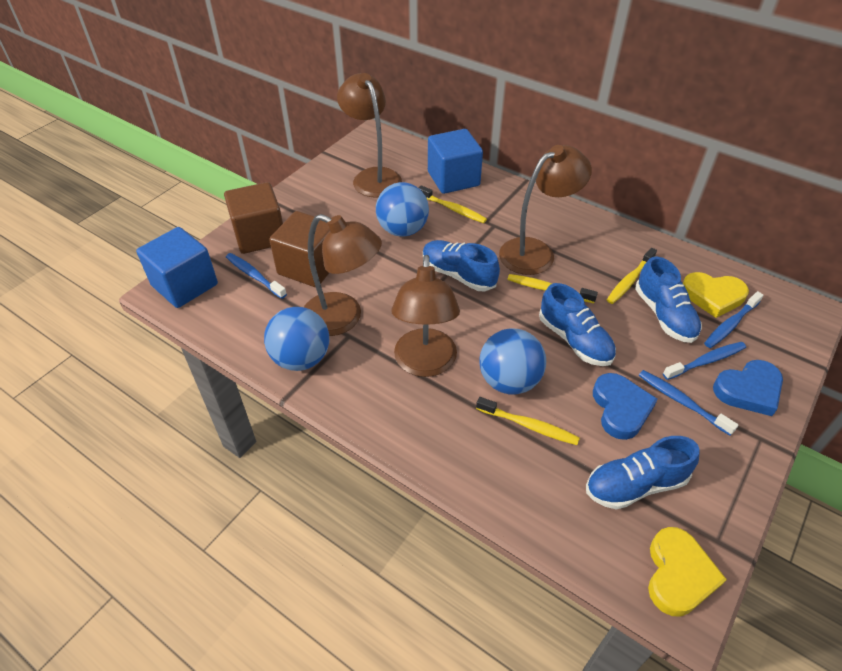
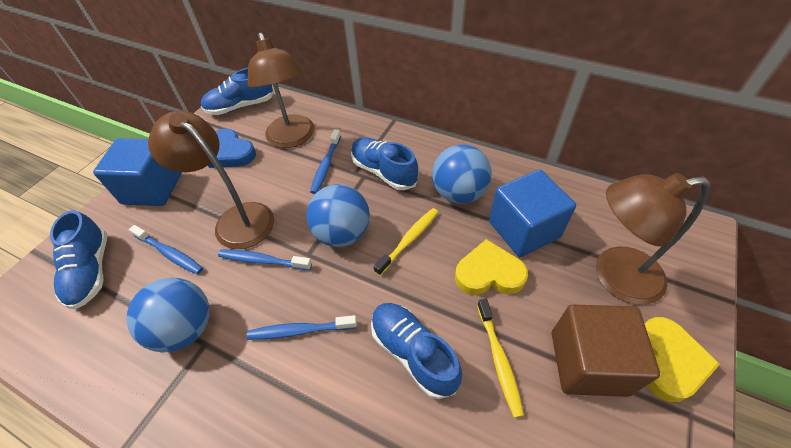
blue heart: [593,373,658,440] [713,360,783,416] = 2 -> [208,129,256,168] = 1
brown cube: [224,182,283,254] [269,211,330,287] = 2 -> [552,305,660,397] = 1
brown lamp: [304,214,382,336] [337,73,402,198] [391,255,460,377] [499,145,592,275] = 4 -> [148,111,274,249] [248,32,315,148] [596,173,710,305] = 3
yellow toothbrush: [418,185,487,223] [476,397,580,445] [507,274,598,303] [607,248,657,304] = 4 -> [374,208,438,276] [477,299,524,418] = 2

